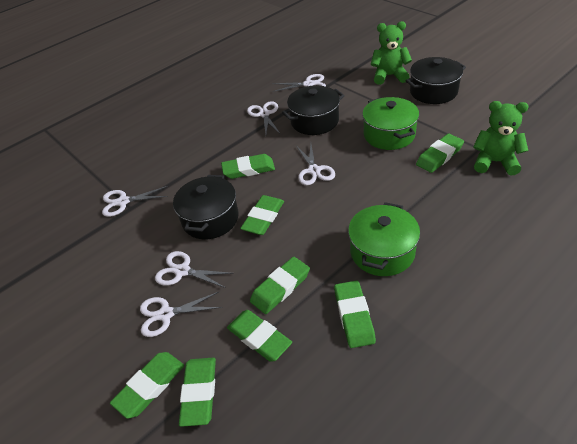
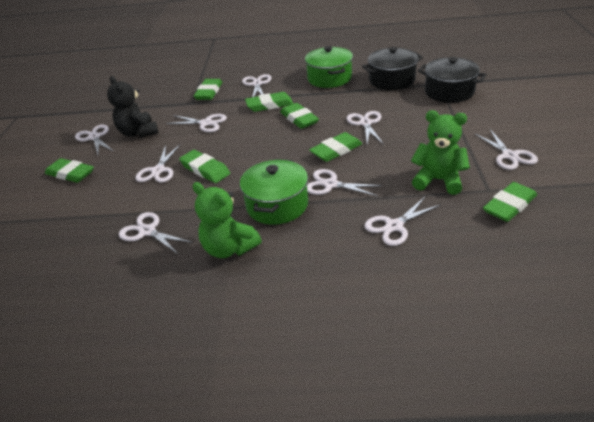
black pot: [173,175,239,239] [282,86,345,135] [406,57,466,104] = 3 -> [362,47,423,90] [418,57,487,103] = 2
black teddy bear: none = 0 -> [107,76,159,137] = 1
green eraser: [110,352,184,419] [179,358,216,427] [221,154,275,179] [227,310,292,362] [240,195,284,235] [250,257,310,314] [334,280,376,348] [416,133,464,173] = 8 -> [45,158,94,183] [179,150,230,183] [194,79,222,100] [245,92,294,112] [280,103,319,129] [309,132,363,162] [483,182,537,222] = 7
white scissors: [102,186,168,217] [140,292,222,337] [155,251,234,288] [247,101,280,134] [272,74,326,92] [297,145,335,185] = 6 -> [75,124,113,155] [119,212,193,254] [135,144,181,182] [166,114,227,132] [242,74,272,97] [307,169,383,196] [347,111,383,144] [364,197,441,246] [475,129,538,170] = 9

